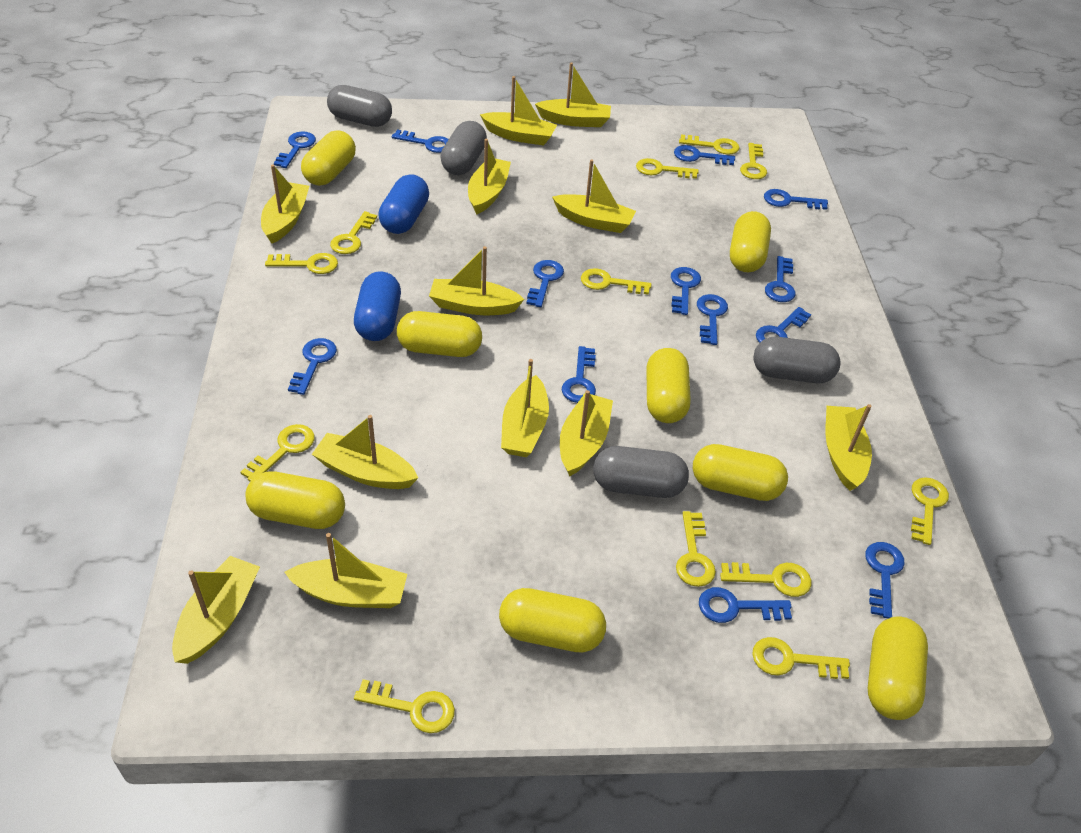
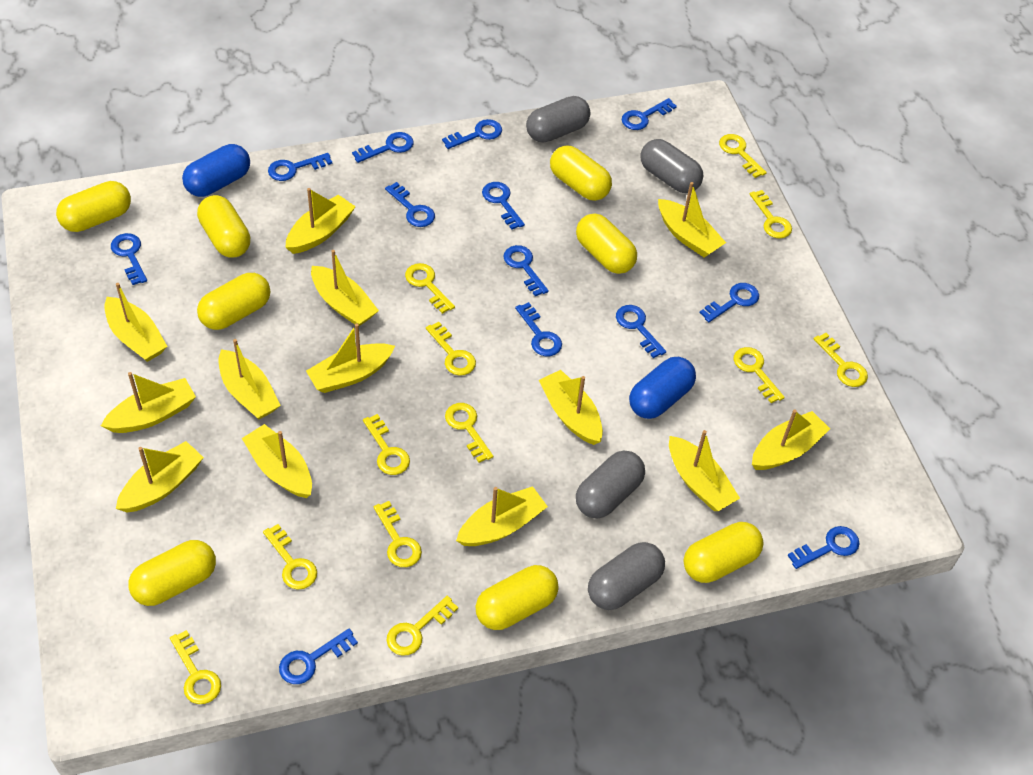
yellow boat: [172,556,260,664] [261,164,309,243] [284,533,407,608] [312,415,418,489] [429,246,524,315] [468,139,511,215] [480,76,557,146] [501,359,549,457] [535,62,611,127] [552,159,636,233] [560,390,613,477] [826,404,872,491] = 12 -> [101,372,196,433] [104,283,168,362] [116,441,204,513] [218,339,281,419] [242,424,312,498] [285,188,356,254] [306,323,395,393] [311,250,379,326] [456,486,548,546] [539,370,603,445] [658,182,726,257] [669,430,740,511] [752,409,830,470] = 13

